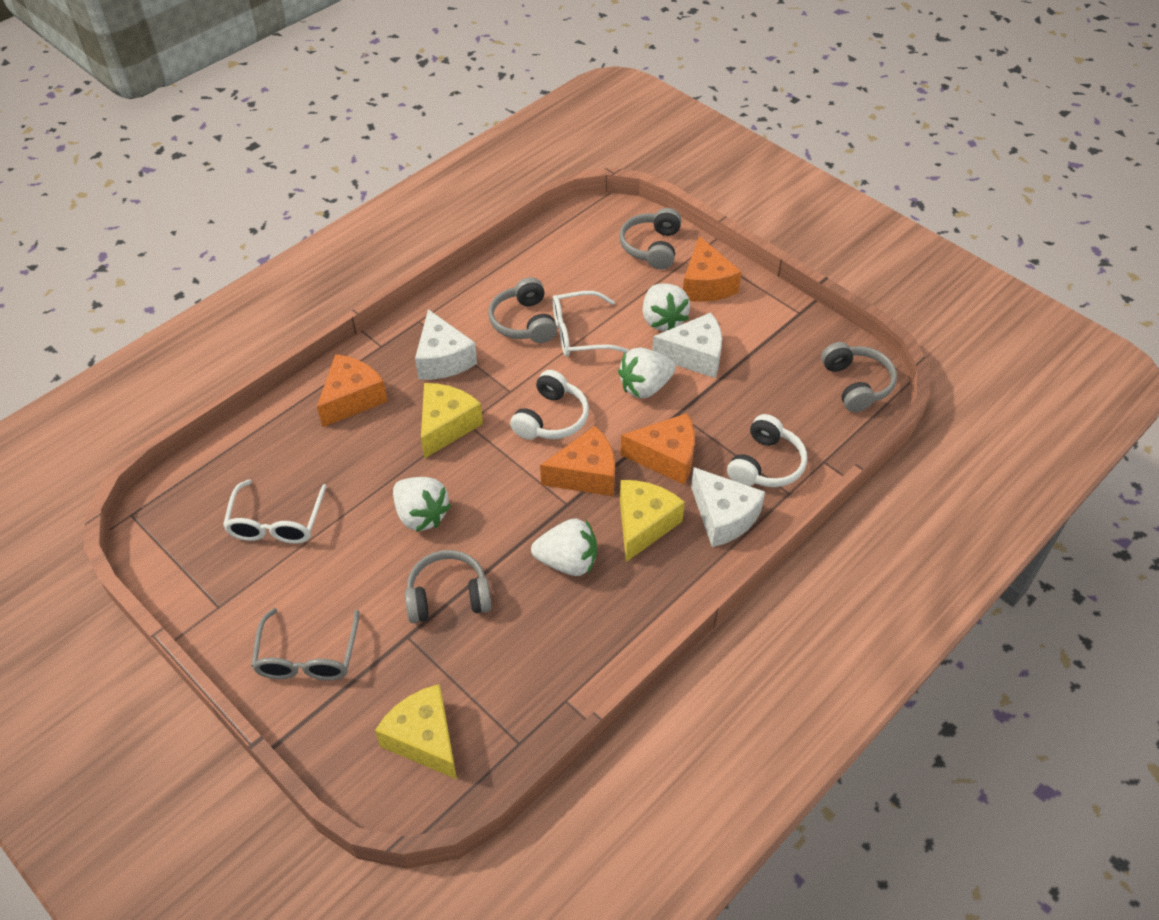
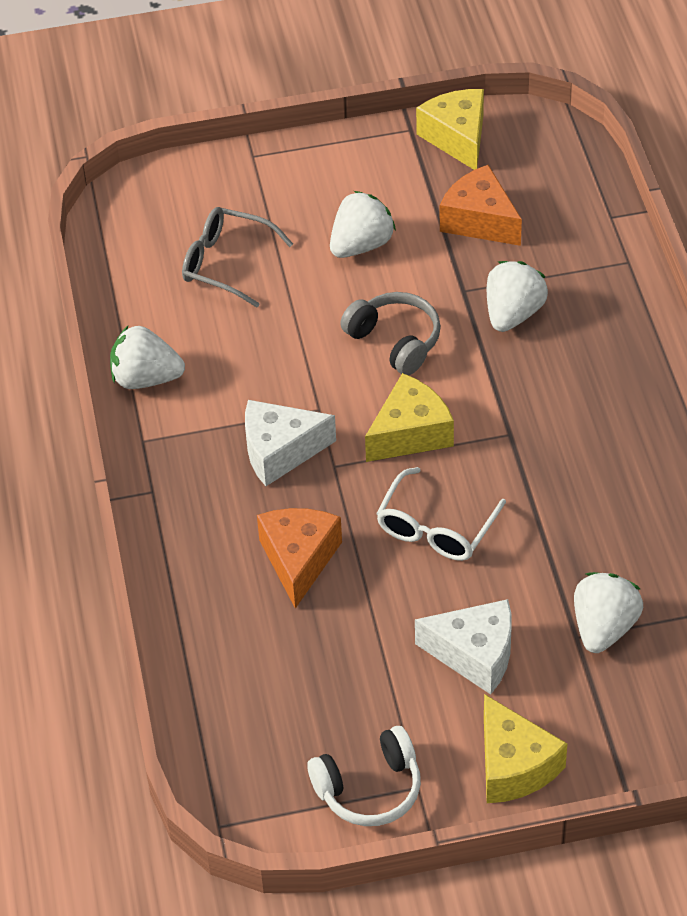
grey headphones: [405,550,492,623] [488,277,557,343] [619,208,681,269] [821,342,897,412] = 4 -> [340,292,441,375] = 1
orange cheese: [317,354,388,427] [540,426,615,496] [620,413,695,485] [683,236,742,302] = 4 -> [257,508,342,609] [440,165,522,246] = 2
white cheese: [415,309,477,380] [652,313,722,378] [691,467,765,547] = 3 -> [245,400,336,486] [415,599,511,695] = 2
white glasses: [223,479,327,544] [553,291,629,357] = 2 -> [376,467,506,561] = 1
white headphones: [510,370,589,440] [727,414,807,487] = 2 -> [307,726,421,826] = 1

